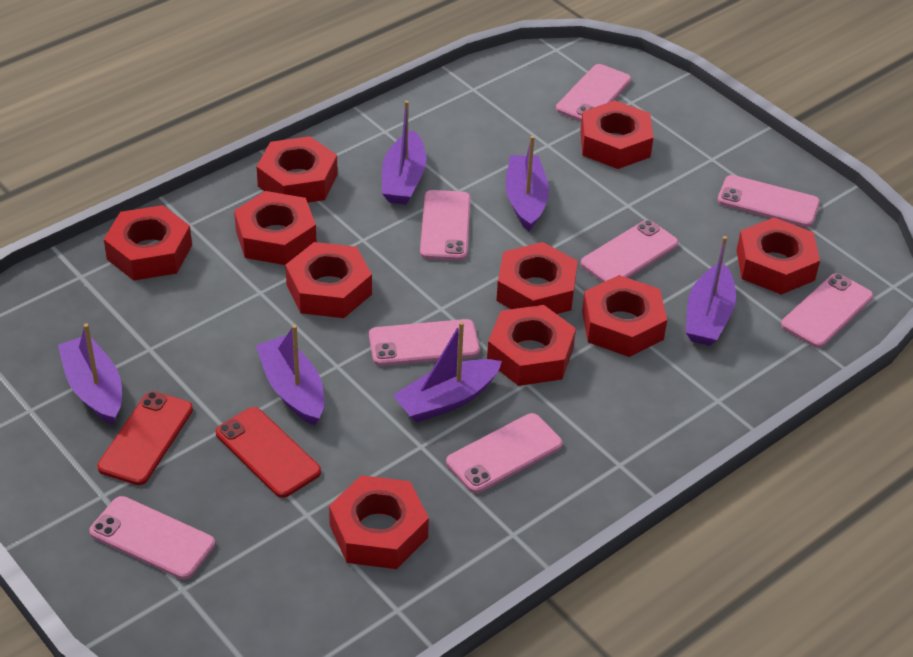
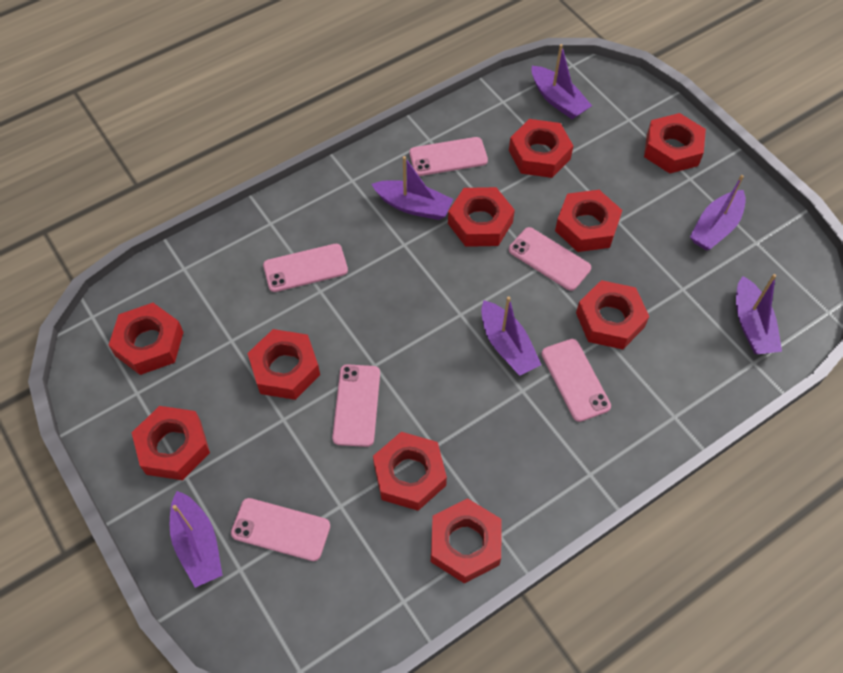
pink phone: [89,496,215,580] [369,319,480,366] [420,190,470,261] [446,413,562,493] [556,64,631,122] [581,220,679,283] [717,175,820,227] [781,273,873,348] = 8 -> [231,498,330,561] [263,244,348,292] [332,364,380,447] [409,137,488,176] [509,227,591,291] [541,339,611,422] = 6
red phone: [97,391,193,485] [216,407,321,498] = 2 -> none = 0

